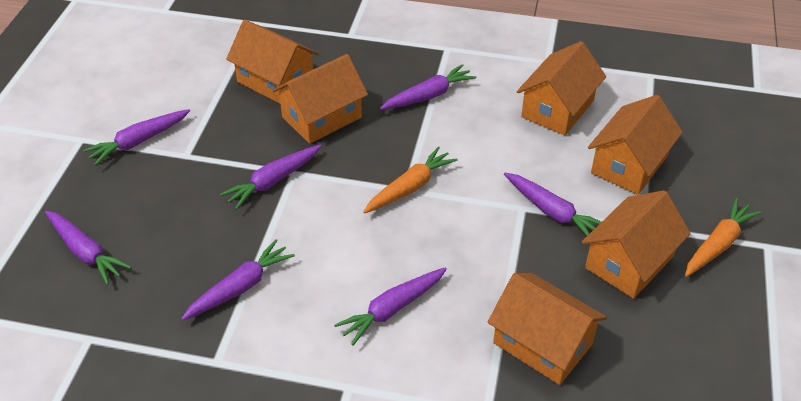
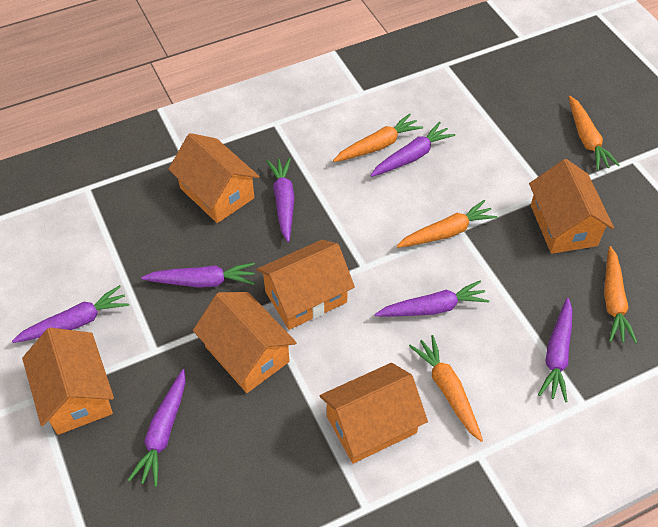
orange carrot: [363,146,457,214] [685,198,761,277] = 2 -> [333,114,423,162] [396,200,497,248] [409,335,483,442] [569,96,620,170] [604,246,637,343] = 5

